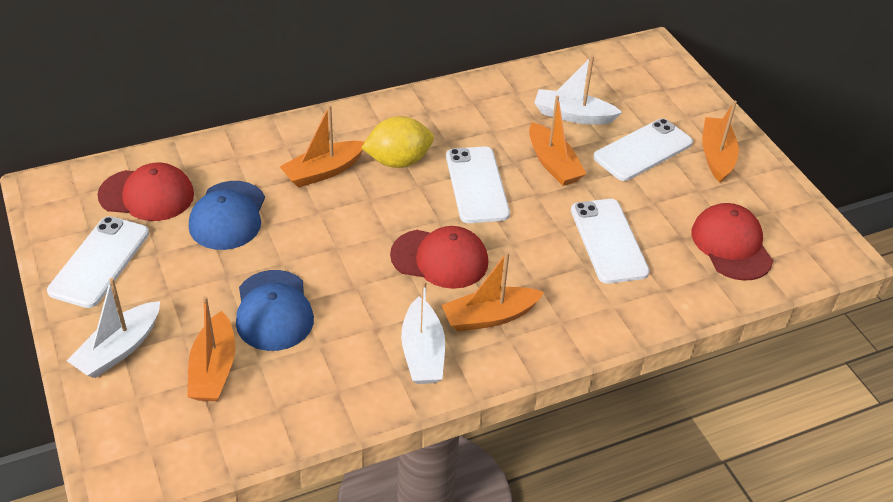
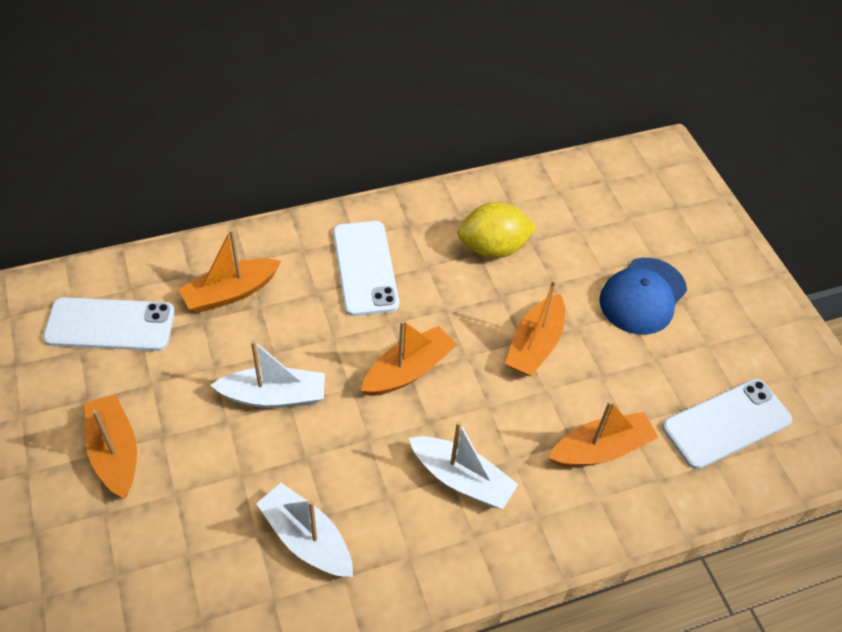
blue cap: [189,181,265,250] [236,270,314,351] = 2 -> [599,258,687,335] = 1
red cap: [98,163,194,221] [390,226,488,289] [691,203,773,281] = 3 -> none = 0
white phone: [47,216,149,308] [446,146,510,223] [571,199,650,284] [593,119,693,181] = 4 -> [43,297,175,351] [333,221,399,316] [662,379,792,469] = 3

